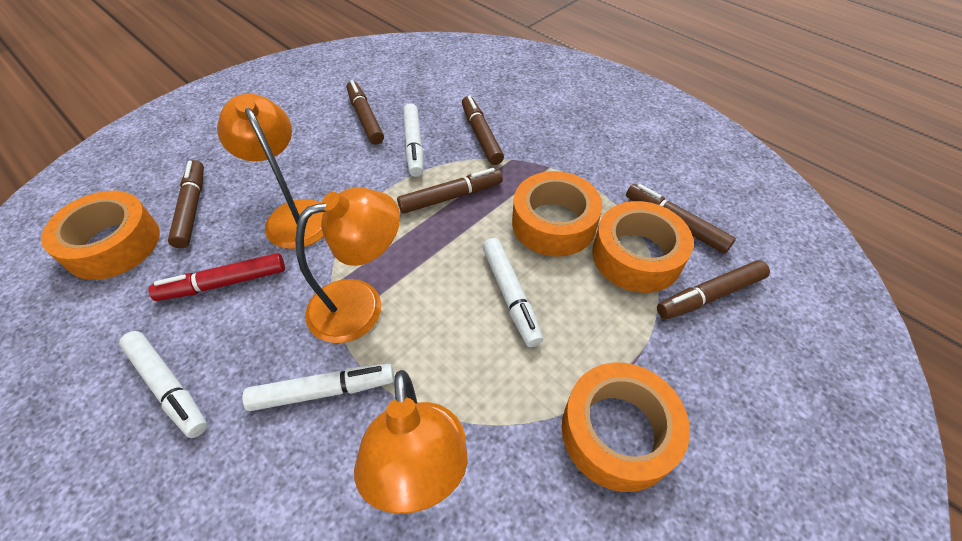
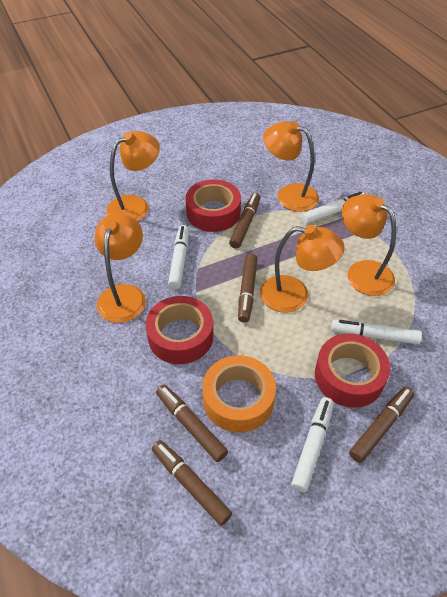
brown marker: [168,160,204,248] [347,80,384,145] [397,168,503,214] [462,95,504,165] [626,184,736,254] [657,260,770,319] = 6 -> [152,440,232,526] [156,385,228,462] [229,193,260,249] [238,253,258,323] [349,386,414,463] = 5
orange lamp: [217,94,324,249] [295,187,400,343] [354,370,467,514] = 3 -> [94,213,146,323] [106,131,160,221] [260,225,345,313] [263,121,319,212] [342,194,396,296] = 5
orange tape: [41,191,160,280] [512,171,602,256] [562,363,690,492] [592,201,694,293] = 4 -> [202,355,276,433] = 1
red marker: [149,253,285,301] = 1 -> none = 0
red tape: none = 0 -> [145,296,213,364] [186,179,241,232] [315,334,390,408] = 3

